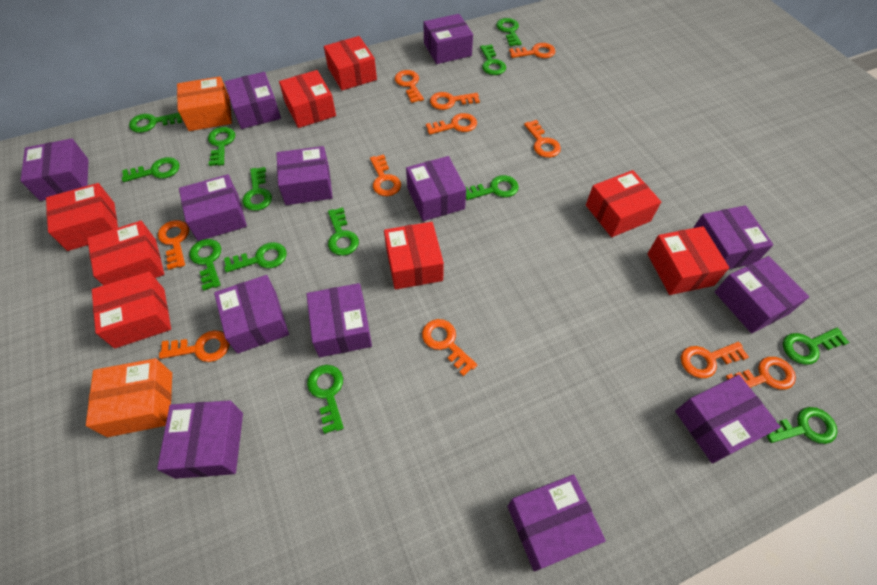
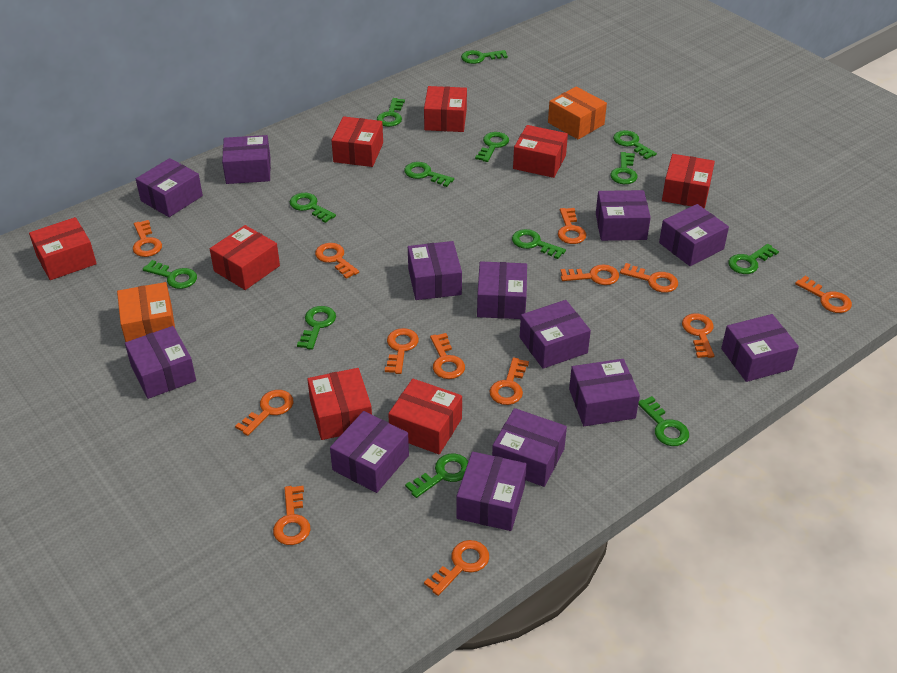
orange key: [158,220,189,270] [159,330,230,362] [370,154,401,196] [395,70,424,103] [422,319,477,376] [426,113,477,135] [430,92,480,110] [509,43,555,58] [524,120,561,158] [681,342,749,378] [725,357,796,390] = 11 -> [133,220,162,257] [235,390,293,436] [273,486,311,545] [315,243,359,279] [385,328,419,374] [424,540,489,596] [430,333,465,379] [489,357,529,405] [558,208,587,244] [560,264,619,285] [620,263,678,293] [682,313,714,358] [795,276,852,313] = 13

